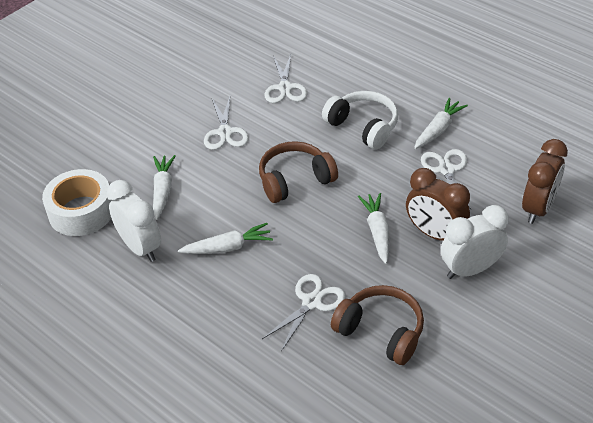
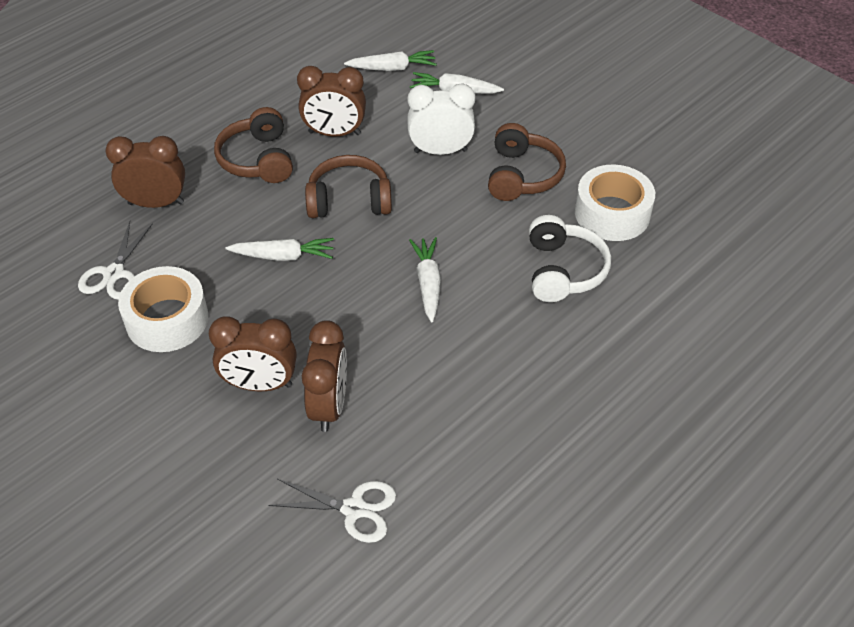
brown clock: [406,168,470,241] [522,139,568,224] = 2 -> [106,136,185,208] [209,316,297,391] [297,66,366,137] [302,320,347,432] = 4
brown headphones: [259,141,338,203] [331,285,424,365] = 2 -> [214,107,293,183] [305,155,392,218] [488,123,566,201] = 3
white clock: [107,180,161,262] [441,205,509,279] = 2 -> [407,84,475,155] = 1
white scissors: [204,97,249,150] [262,274,346,351] [264,54,307,103] [421,149,471,209] = 4 -> [78,221,153,300] [268,479,396,543] = 2
white tape: [42,169,112,236] = 1 -> [118,266,209,352] [575,165,655,241] = 2

